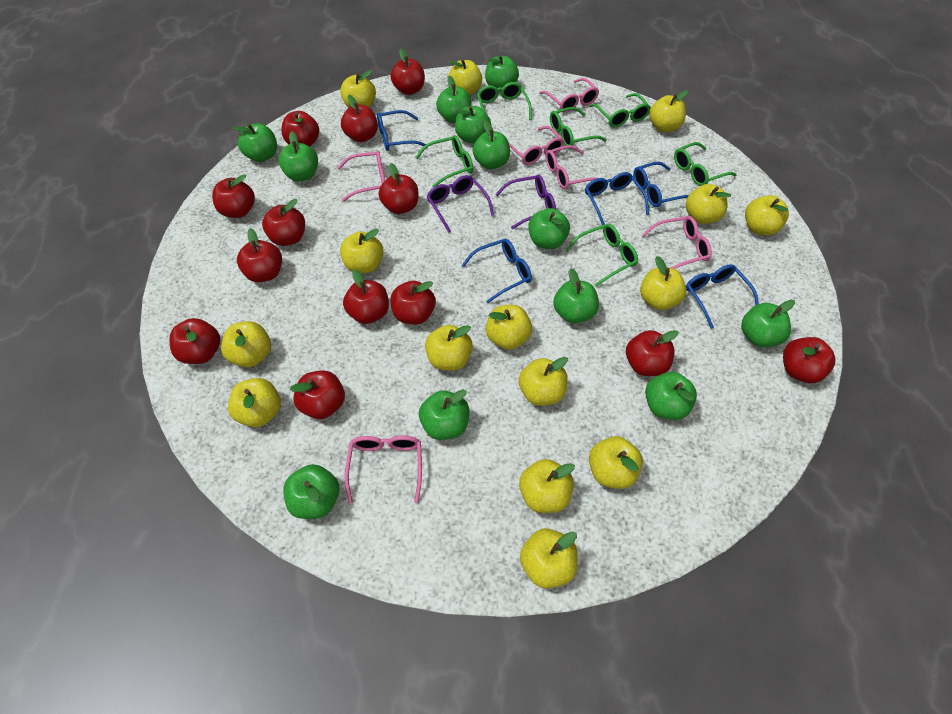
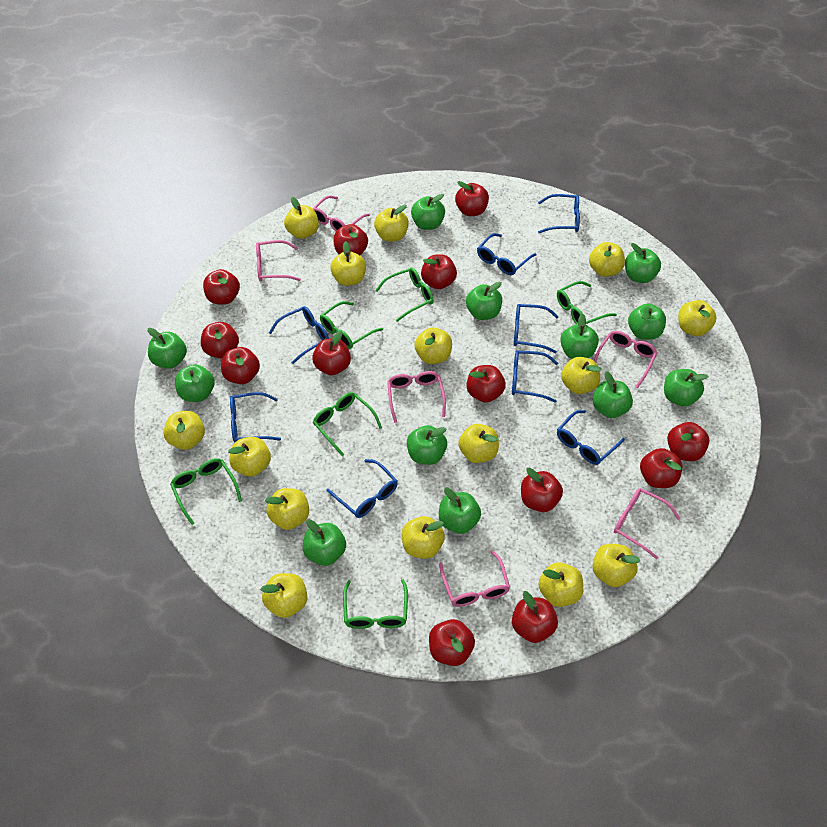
blue glasses: [377,110,428,151] [462,239,532,303] [585,172,649,225] [633,162,689,207] [686,264,759,329] = 5 -> [230,392,281,443] [269,306,329,364] [326,459,398,518] [477,233,536,275] [512,350,558,403] [514,304,559,353] [538,194,580,233] [557,410,625,465] = 8
purple glasses: [426,175,494,233] [495,175,556,229] = 2 -> none = 0

